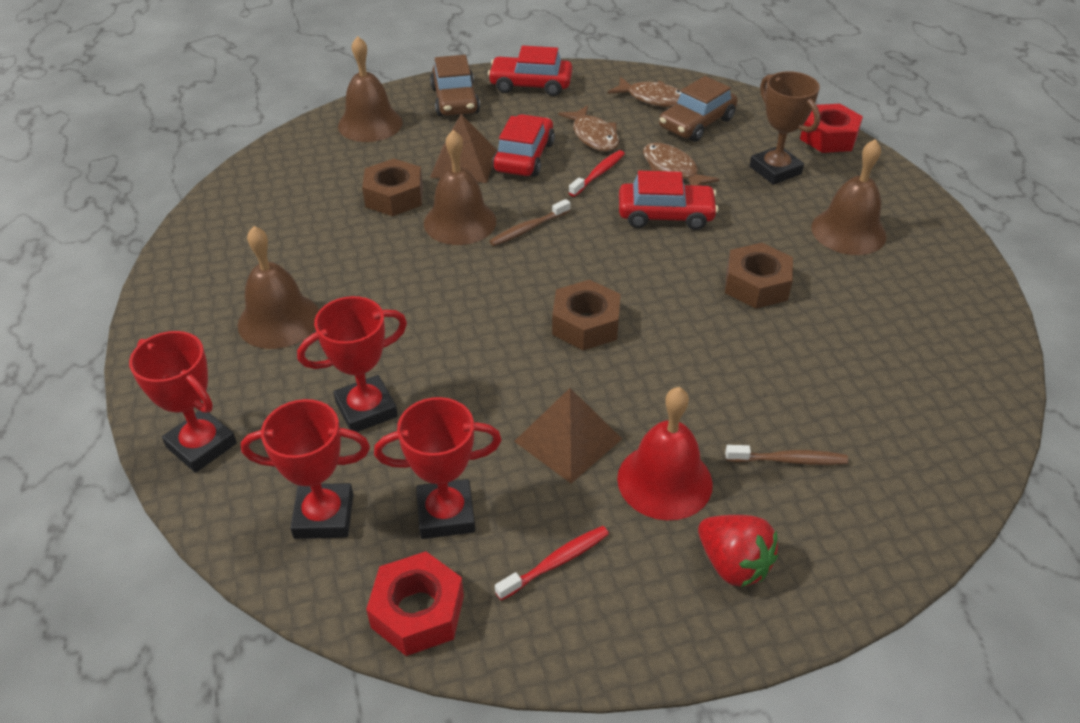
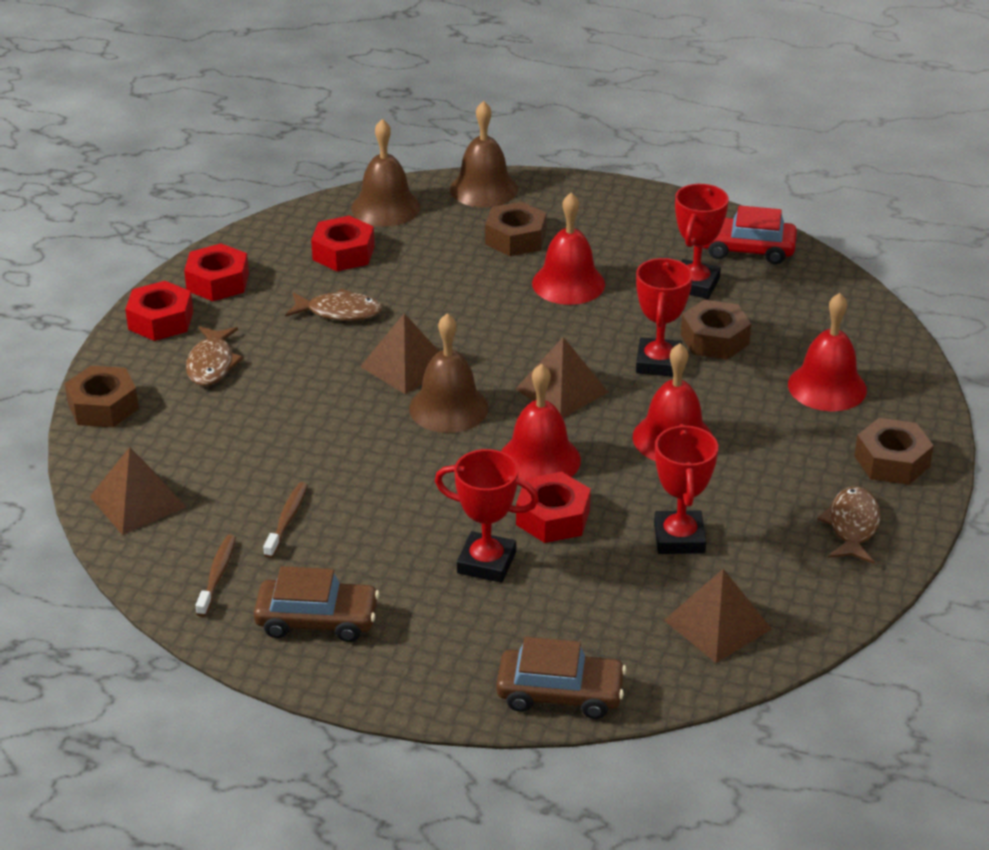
brown bell: [238,226,319,349] [338,36,403,142] [424,130,496,245] [811,139,887,255] = 4 -> [351,119,421,227] [409,313,489,433] [450,101,518,207] = 3
brown nut: [362,159,423,216] [552,280,621,350] [725,243,793,309] = 3 -> [65,366,139,427] [485,202,546,256] [681,300,751,360] [854,418,934,485] = 4
brown pyramid: [430,114,498,183] [514,388,622,484] = 2 -> [90,447,186,535] [360,313,439,394] [515,337,608,418] [664,569,772,663] = 4
brown trophy: [750,71,820,185] = 1 -> none = 0
red bell: [617,387,713,520] = 1 -> [501,363,581,480] [532,192,605,305] [633,343,712,461] [788,293,867,411] = 4
red car: [488,46,572,96] [492,114,555,177] [619,171,718,230] = 3 -> [703,206,797,264] = 1
red nut: [366,551,464,656] [800,104,863,153] = 2 -> [125,281,193,341] [184,243,249,301] [311,216,375,271] [516,472,591,543] = 4
red strawberry: [698,515,778,587] = 1 -> none = 0
red toothbrush: [495,526,609,600] [569,150,625,197] = 2 -> none = 0

